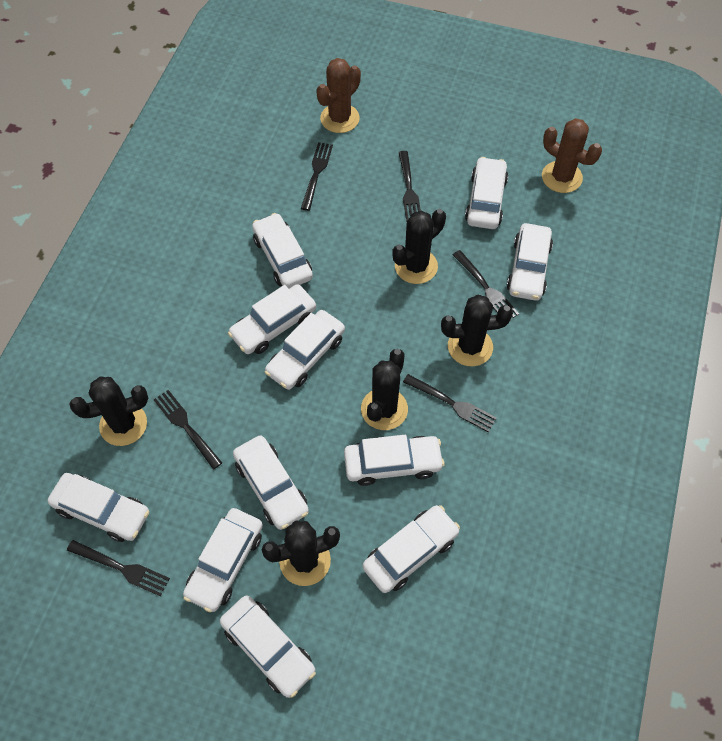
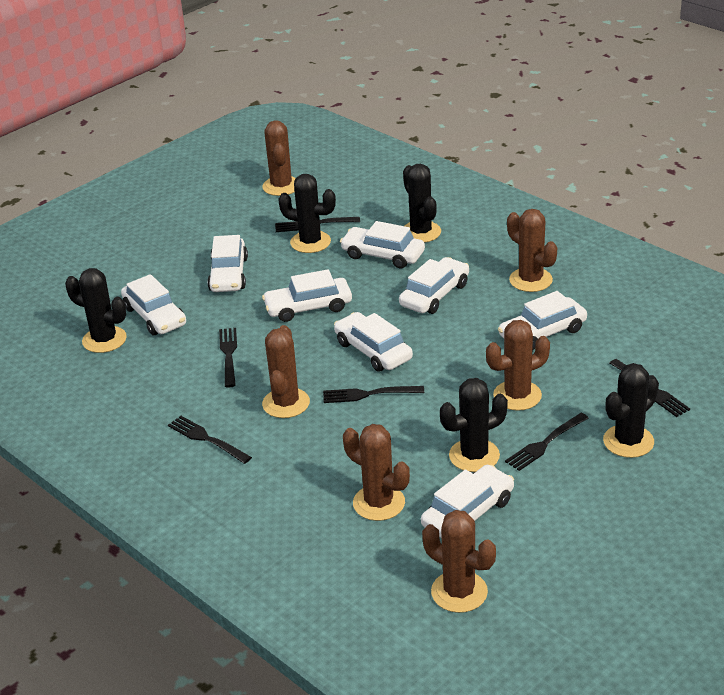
brown cactus: [316,58,361,133] [542,118,602,193] = 2 -> [262,120,296,196] [262,325,310,418] [343,424,410,521] [422,510,496,613] [486,320,550,411] [507,209,557,292] = 6
white car: [48,473,149,542] [183,508,263,612] [220,595,316,698] [228,284,316,354] [233,435,309,530] [252,213,313,288] [265,310,345,390] [344,435,445,486] [362,505,460,593] [465,157,508,229] [507,223,553,301] = 11 -> [121,274,186,335] [207,235,248,292] [262,269,352,322] [334,312,413,372] [340,221,425,268] [399,257,469,314] [421,465,514,538] [498,291,587,350] = 8

